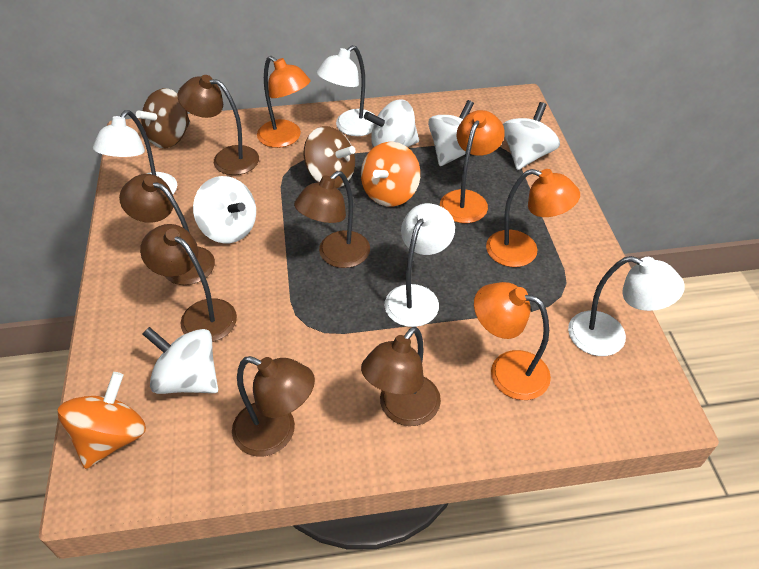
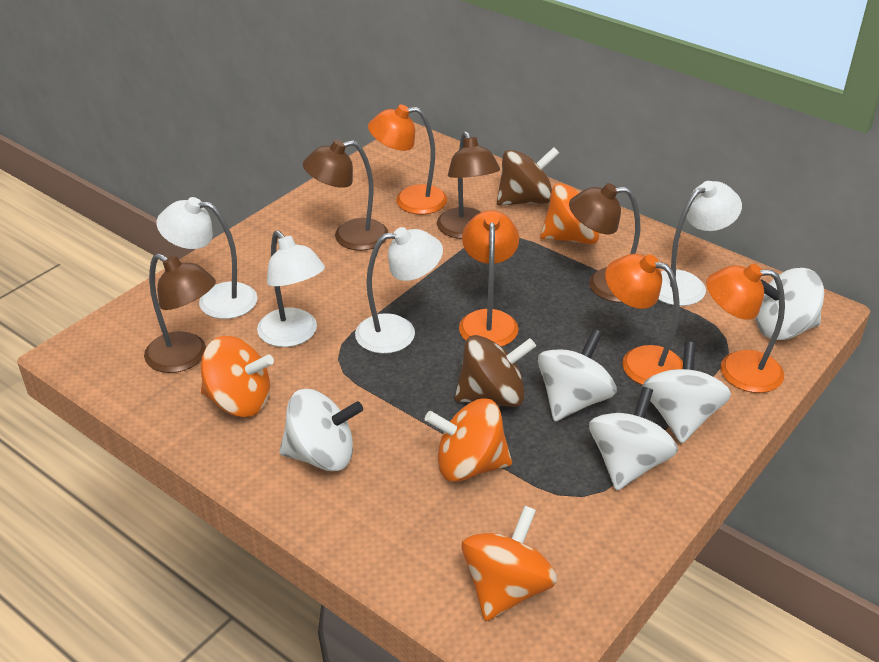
brown lamp: [119,174,215,285] [140,224,237,342] [177,75,259,175] [232,356,315,456] [294,171,370,268] [361,326,441,426] = 6 -> [144,253,216,373] [303,140,388,251] [437,131,500,239] [569,183,640,302] = 4
orange spinning top: [58,372,146,469] [361,142,420,206] = 2 -> [201,336,274,417] [425,399,512,482] [461,506,557,621] [540,183,599,244] = 4

